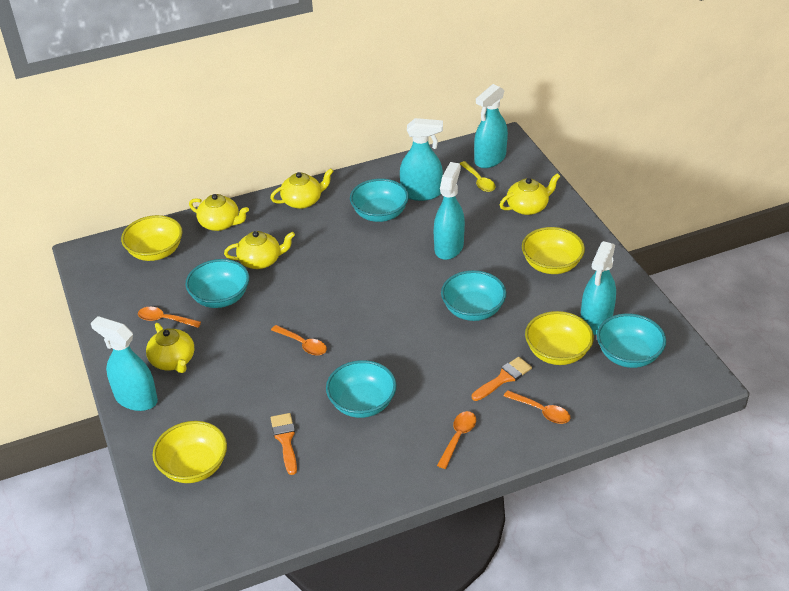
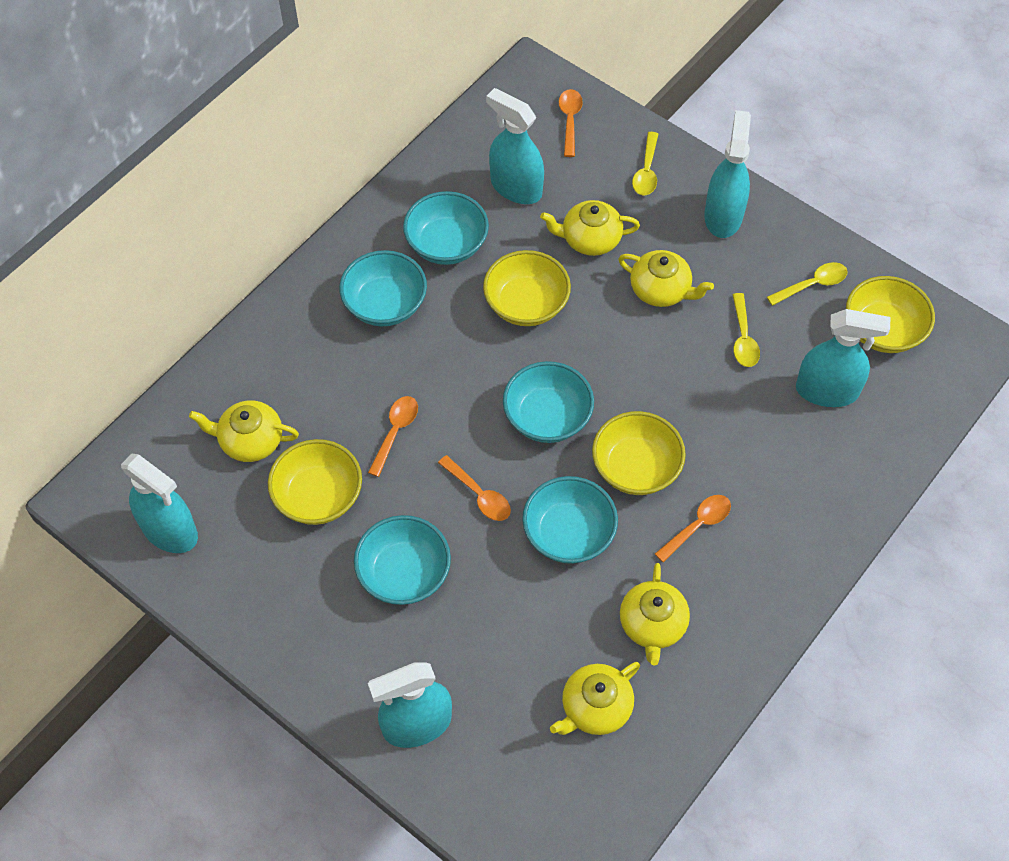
orange brush: [271,413,297,475] [472,357,532,401] = 2 -> none = 0
yellow spoon: [460,161,496,192] = 1 -> [632,132,658,195] [732,293,760,367] [767,262,847,306] = 3

